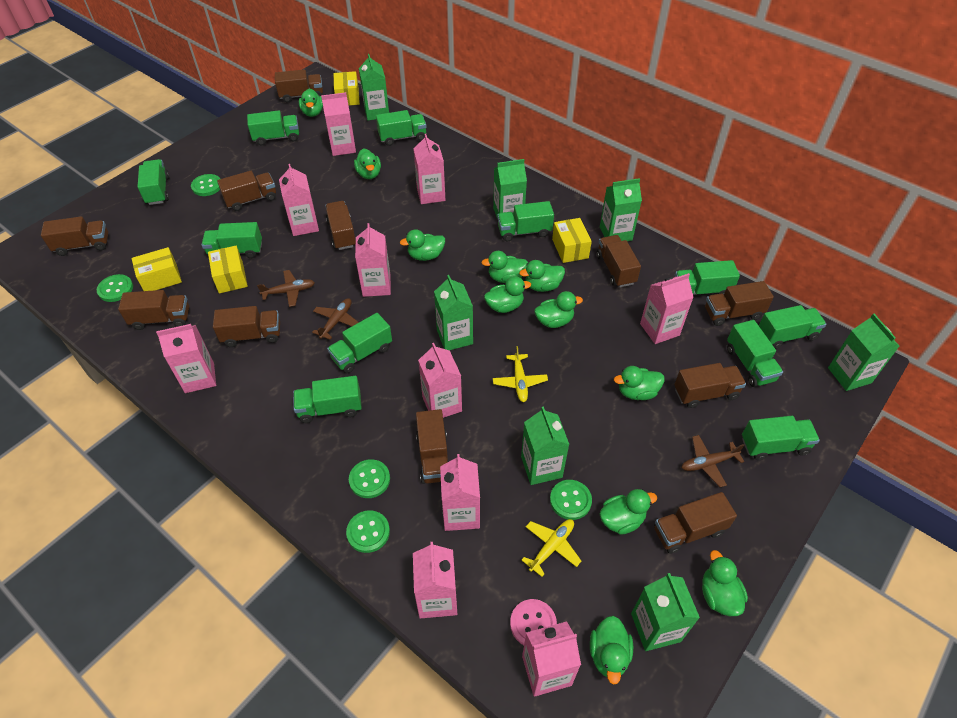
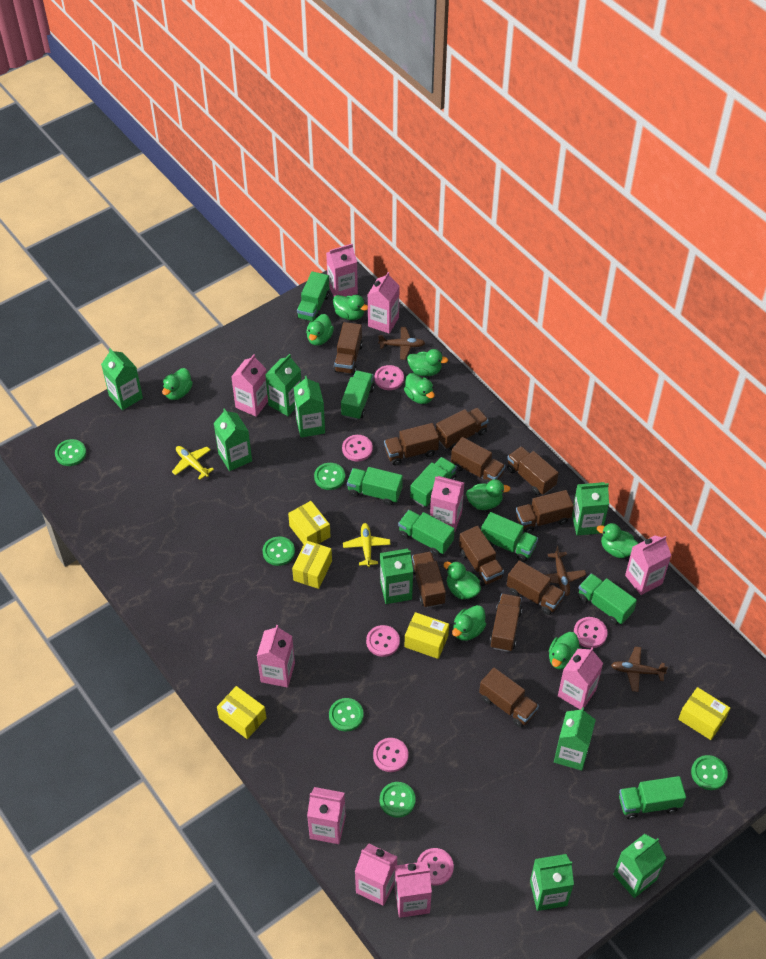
green button: [97,274,133,302] [191,174,220,196] [346,510,390,553] [349,459,390,498] [550,480,592,520] = 5 -> [55,439,86,466] [263,536,295,566] [314,463,345,490] [329,698,364,732] [380,782,416,818] [691,755,728,790] = 6
green carton: [359,54,389,120] [434,275,473,350] [493,159,527,219] [521,406,569,485] [600,178,642,241] [631,573,700,651] [828,314,899,391] = 7 -> [101,348,143,410] [214,408,252,471] [265,354,301,416] [294,376,325,438] [380,549,413,604] [530,854,574,911] [554,707,596,771] [572,482,609,536] [613,834,666,898] = 9
green duck: [299,88,323,117] [354,148,381,179] [400,229,445,261] [481,251,528,283] [484,276,531,313] [519,260,565,292] [534,291,583,328] [590,616,633,684] [600,489,657,535] [614,366,665,400] [702,550,748,616] = 11 -> [162,368,193,400] [306,314,334,346] [333,295,368,320] [404,373,435,404] [407,349,448,376] [443,561,481,599] [452,605,486,641] [466,479,510,510] [549,632,581,670] [597,523,639,558] = 10
green truck: [138,159,170,205] [202,222,262,258] [247,110,299,146] [293,376,362,423] [327,313,392,373] [376,110,427,146] [497,201,554,241] [675,260,740,295] [727,320,783,387] [742,416,820,460] [759,305,826,349] = 11 -> [297,271,329,321] [341,371,374,420] [347,467,403,506] [398,510,455,556] [410,457,457,507] [481,512,538,562] [578,573,637,625] [619,776,686,819] = 8
pink button: [510,599,557,645] = 1 -> [342,435,373,461] [366,625,400,657] [373,738,408,772] [375,365,404,390] [417,848,454,886] [574,617,608,648] = 6
yellow box: [132,247,182,291] [208,246,248,293] [334,71,360,106] [552,218,592,263] = 4 -> [217,686,266,739] [288,501,331,544] [292,540,332,589] [405,612,449,659] [678,687,730,740] = 5

